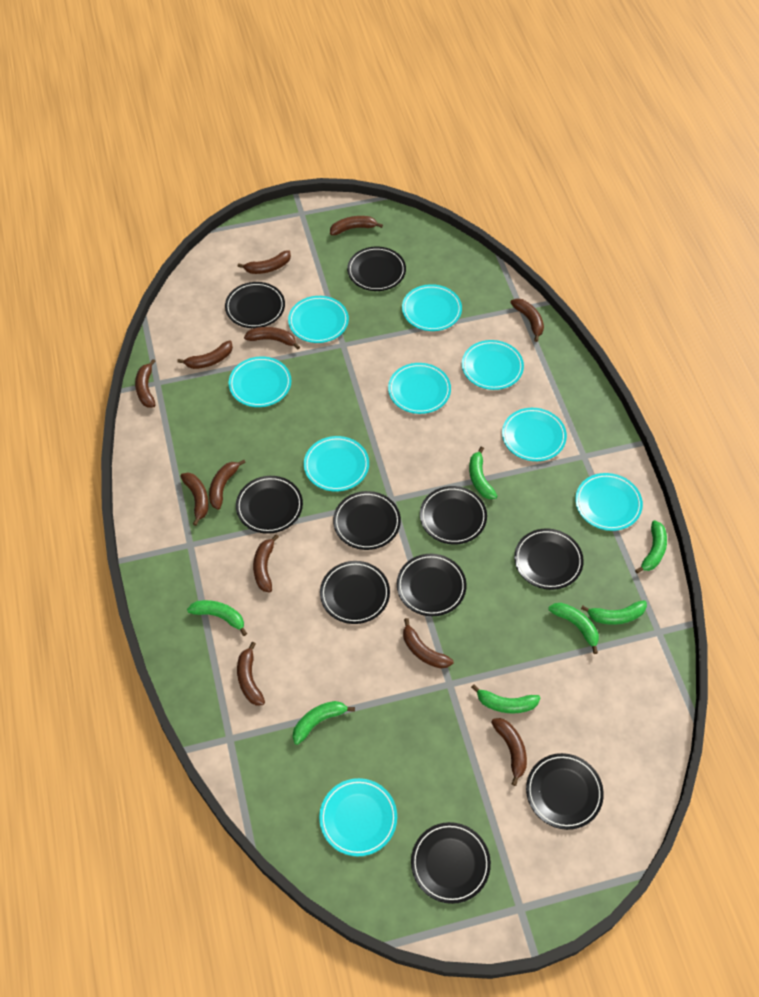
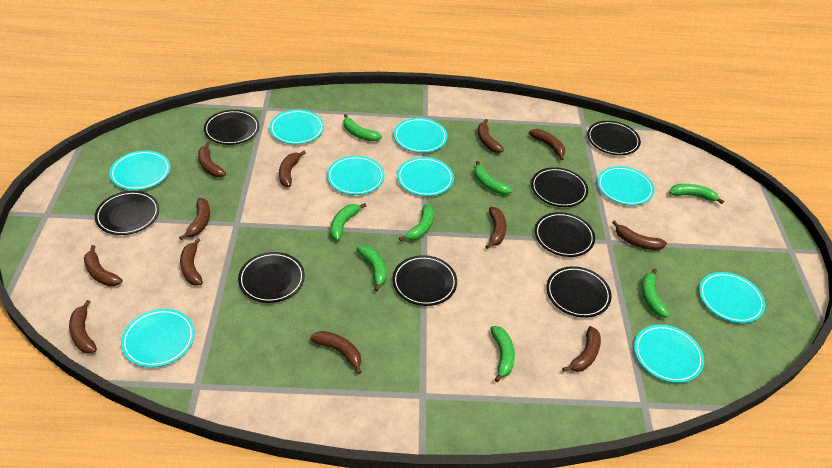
black plate: [225,282,285,328] [236,476,303,534] [320,561,390,624] [333,491,401,550] [347,247,406,291] [397,554,467,616] [411,822,491,904] [420,486,487,545] [514,528,584,590] [526,753,604,830] = 10 -> [95,191,159,235] [204,110,259,145] [238,252,305,303] [392,255,457,306] [531,167,588,207] [534,212,595,257] [546,266,612,318] [587,121,641,155] = 8
green banana: [187,600,247,636] [293,701,355,745] [469,446,497,499] [471,684,541,713] [548,603,599,654] [581,600,647,625] [635,520,667,573] = 7 -> [331,203,366,241] [343,114,382,141] [356,245,387,291] [399,204,434,241] [474,161,512,195] [490,326,515,382] [641,269,669,318] [669,184,724,204] = 8

